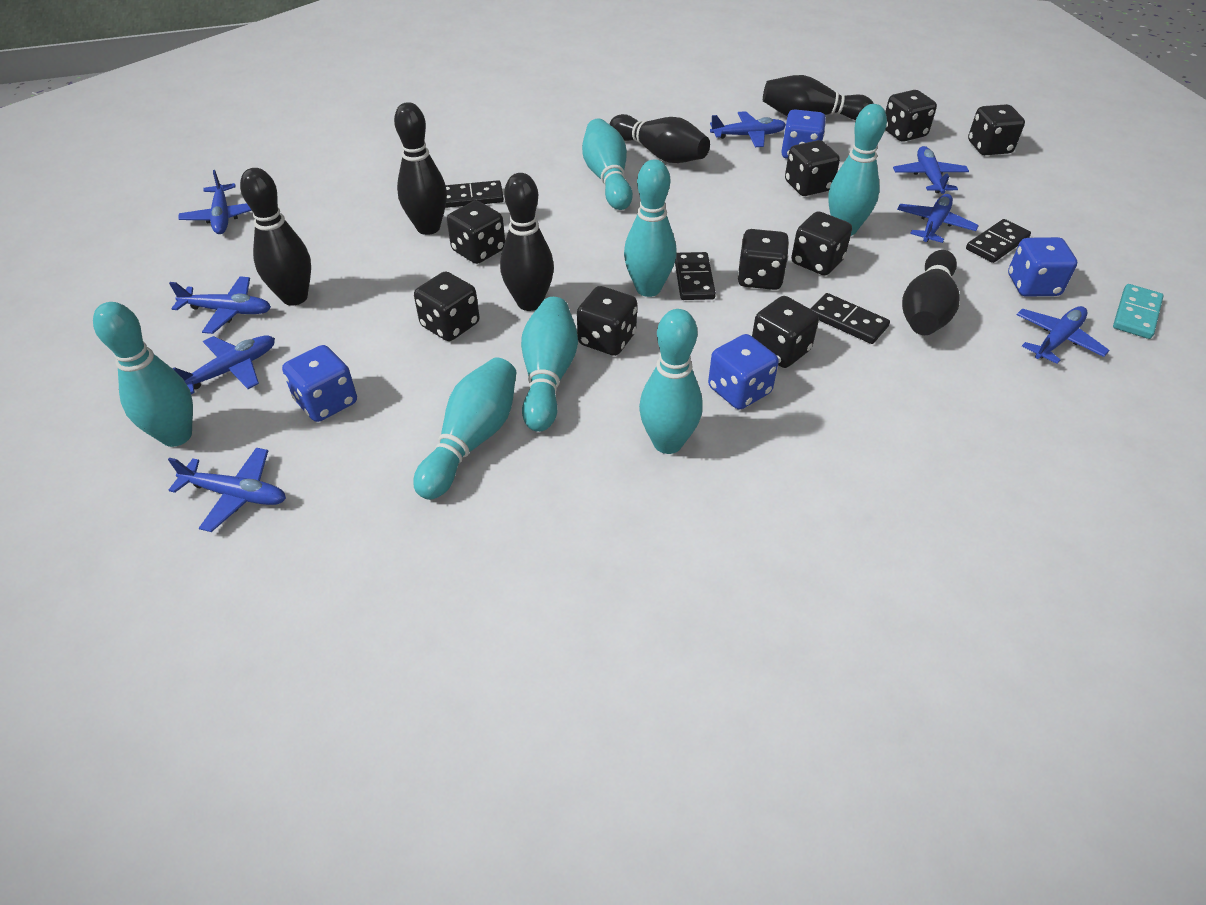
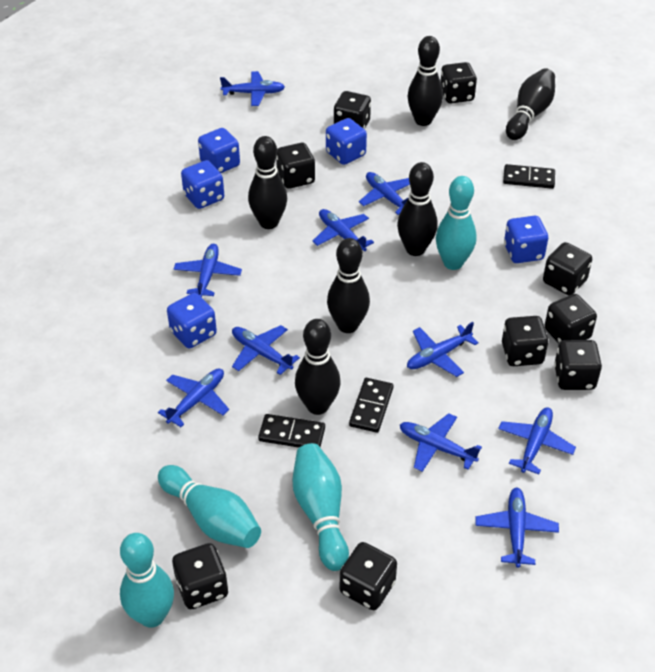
black domino: [445,180,504,208] [675,252,716,300] [810,293,890,344] [966,219,1031,263] = 4 -> [258,414,325,448] [349,378,393,433] [503,164,555,189] = 3
blue dice: [282,345,357,422] [708,334,779,410] [781,109,826,159] [1008,237,1077,297] = 4 -> [167,293,217,348] [181,160,224,209] [198,128,240,173] [326,118,367,165] [504,216,548,263] = 5
blue plane: [168,448,286,532] [169,276,271,334] [172,335,275,394] [178,170,252,234] [710,111,786,147] [893,146,969,194] [897,194,979,243] [1016,306,1110,364] = 8 -> [158,369,229,427] [174,244,242,297] [220,71,285,106] [232,325,300,375] [312,209,374,251] [359,172,410,215] [400,413,482,472] [407,322,479,377] [476,487,559,568] [498,407,576,474] = 10
turquoise bowling pin: [93,302,193,447] [413,357,517,500] [521,297,578,432] [582,119,633,210] [624,159,677,297] [639,309,703,454] [828,104,887,236] = 7 -> [120,533,174,628] [158,465,261,548] [293,443,349,571] [436,176,477,270] = 4
turquoise domino: [1113,284,1164,339] = 1 -> none = 0

